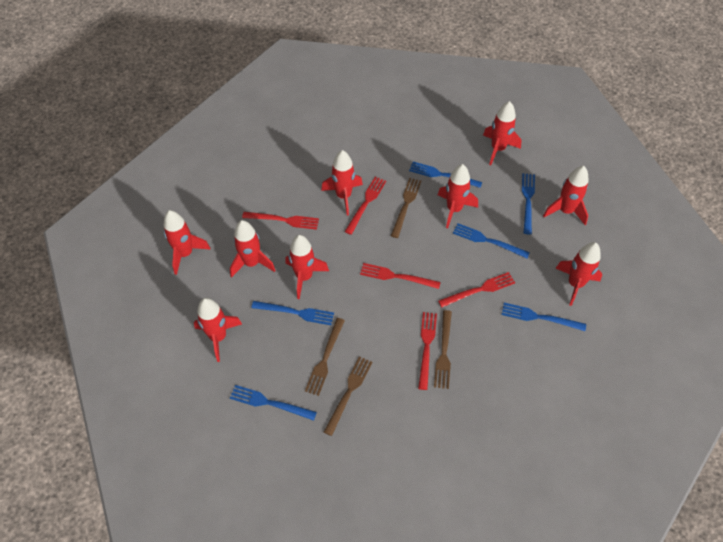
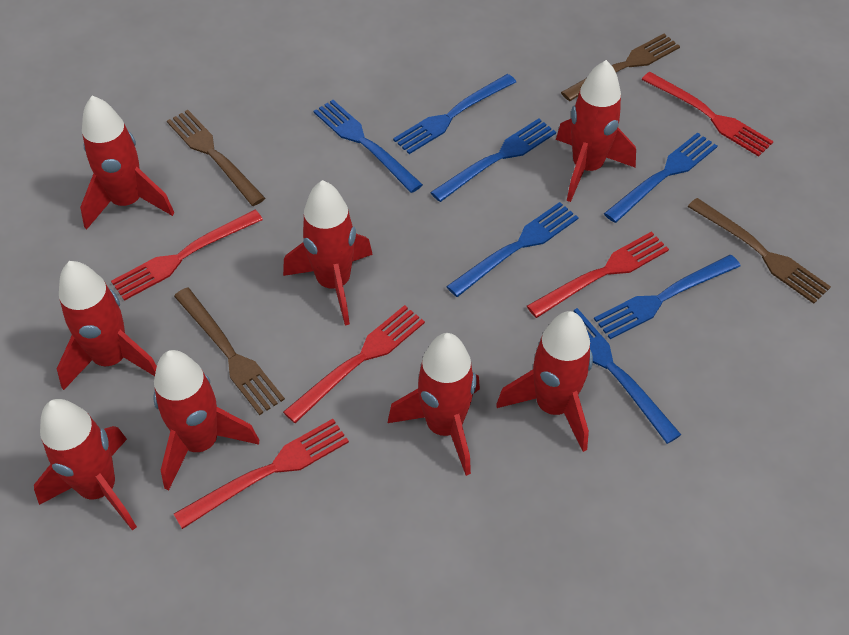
blue fork: [230,385,317,421] [251,301,334,325] [409,162,482,188] [453,223,530,258] [502,303,586,331] [522,173,535,234] = 6 -> [314,100,423,193] [393,74,516,154] [430,118,556,202] [446,202,579,297] [574,308,681,444] [594,255,740,339] [604,132,717,223] = 7
red rocket: [164,210,211,275] [194,298,242,362] [230,220,275,278] [285,235,329,299] [321,150,363,216] [438,164,478,228] [483,101,522,165] [543,166,589,225] [555,242,602,306] = 9 -> [34,399,137,531] [57,261,157,390] [80,96,174,230] [153,350,259,491] [283,180,373,325] [388,333,480,476] [497,311,593,452] [556,60,636,202] = 8

